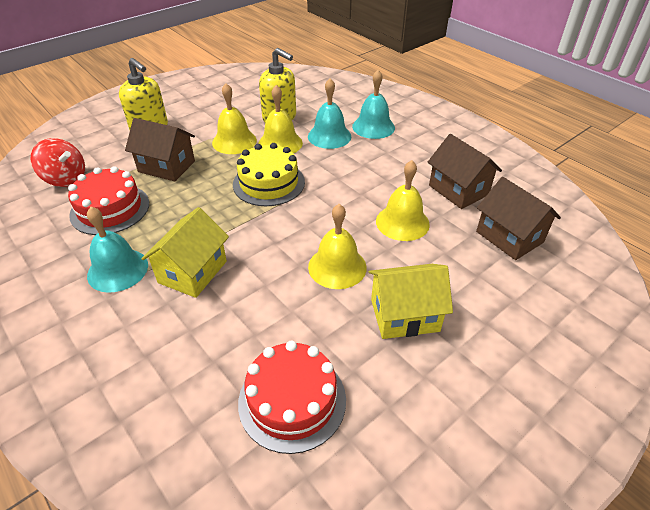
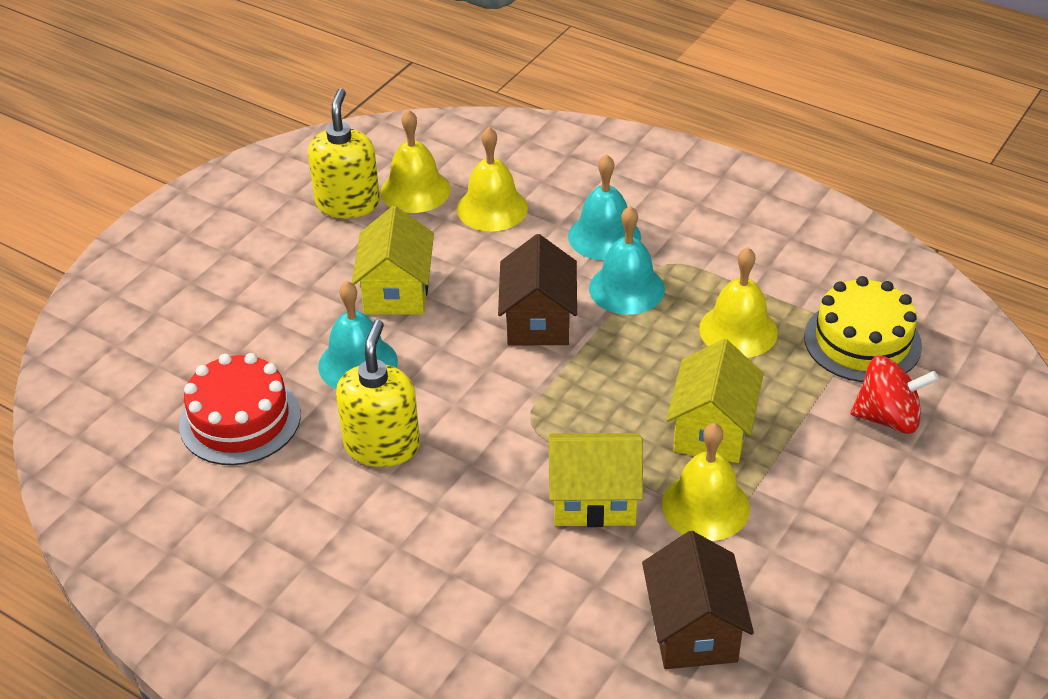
brown house: [125,118,195,181] [428,134,502,209] [476,177,561,260] = 3 -> [498,234,577,345] [642,531,754,669] = 2
red cake: [68,166,149,235] [238,341,346,454] = 2 -> [179,353,301,465] = 1
yellow house: [141,207,229,298] [369,264,453,339] = 2 -> [352,206,434,315] [549,433,643,527] [666,339,764,463] = 3

